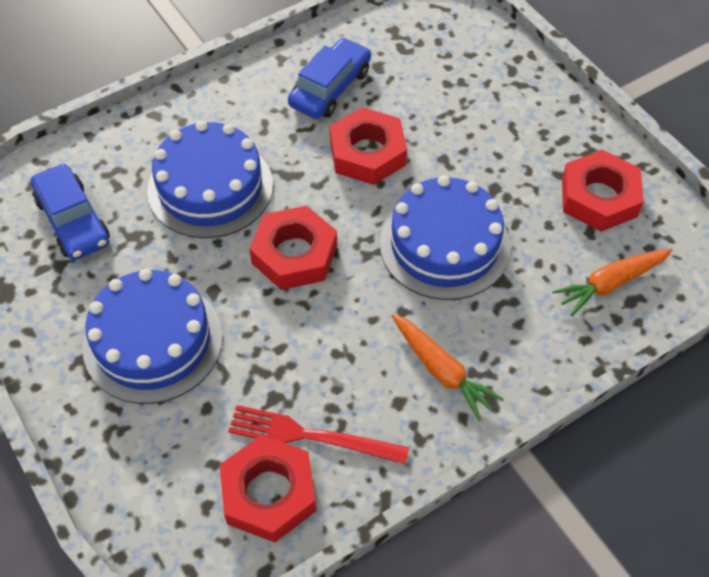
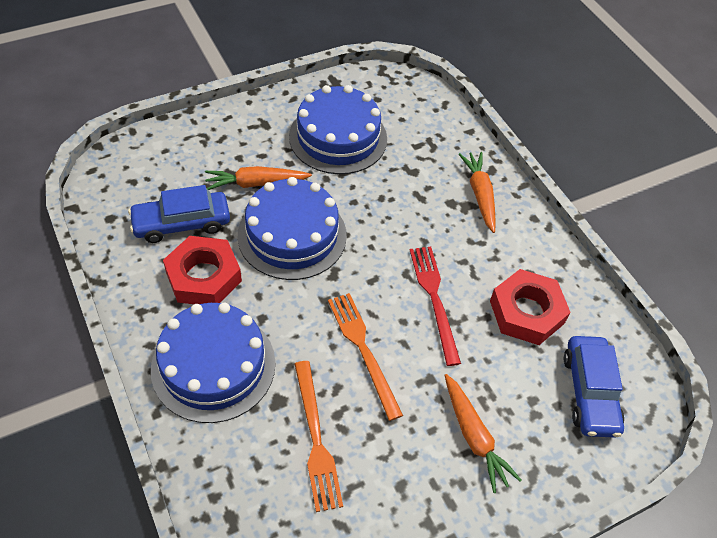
orange carrot: [391,314,504,421] [552,248,672,317] = 2 -> [205,166,312,190] [445,374,522,493] [459,152,496,233] = 3
orange fork: none = 0 -> [295,361,343,512] [328,293,403,421] = 2
red nut: [220,435,316,543] [249,206,337,290] [330,107,407,185] [562,150,644,232] = 4 -> [163,236,242,304] [490,269,571,345] = 2

